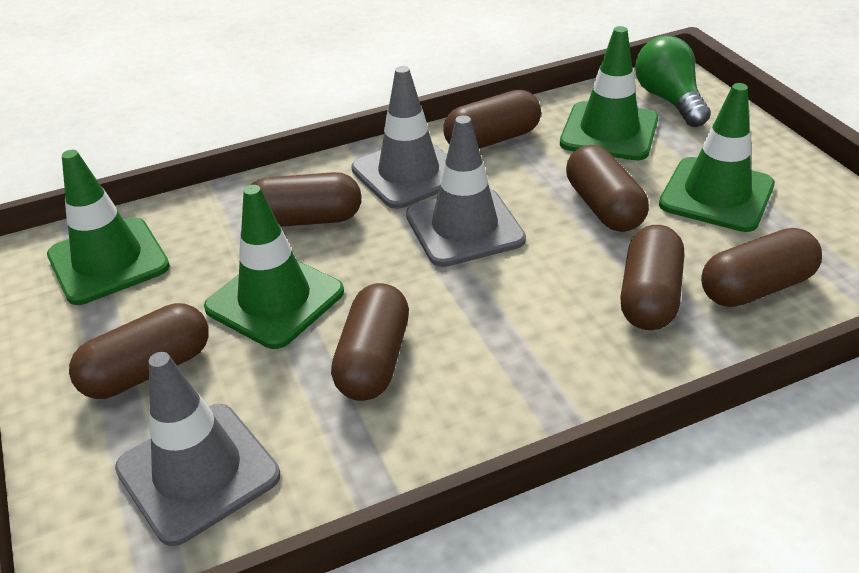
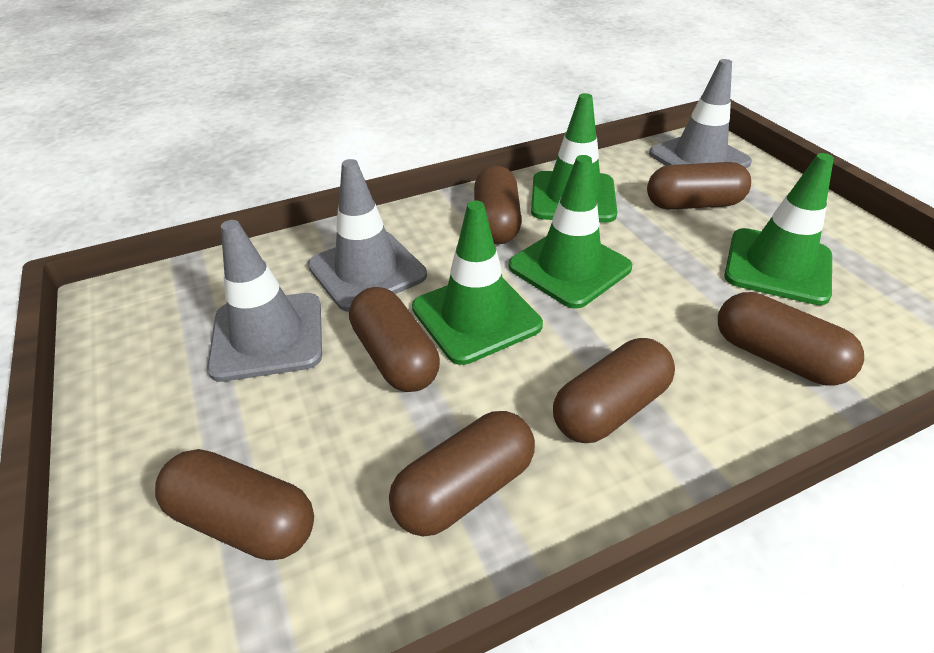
green light bulb: [635,36,711,127] = 1 -> none = 0

